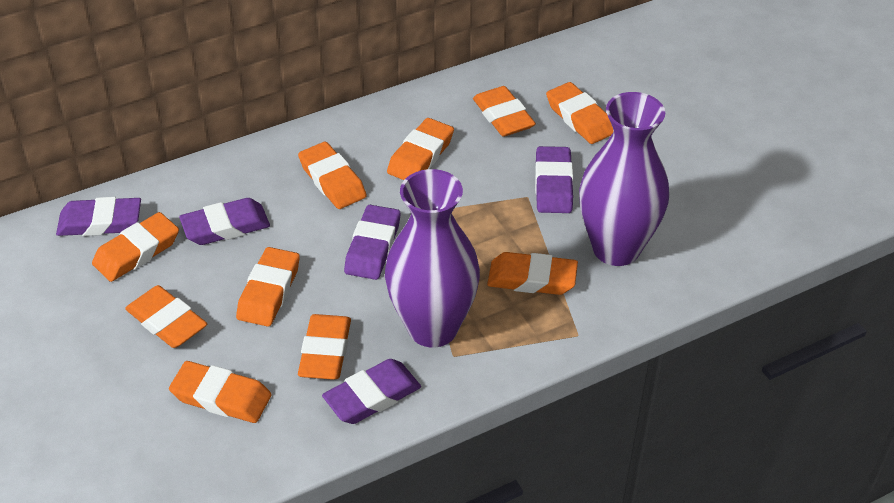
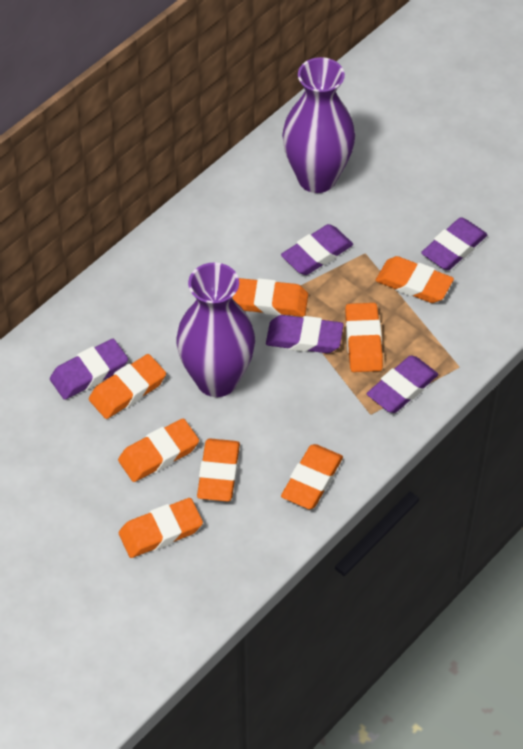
orange eraser: [92,212,179,282] [125,285,207,348] [169,361,272,423] [236,247,300,327] [298,142,367,209] [298,314,351,380] [387,118,454,180] [473,86,536,137] [487,252,578,295] [546,82,613,144] = 10 -> [89,354,166,419] [118,418,199,482] [119,498,203,558] [197,438,240,502] [232,278,308,317] [281,444,343,509] [345,303,383,372] [375,256,454,303] = 8

